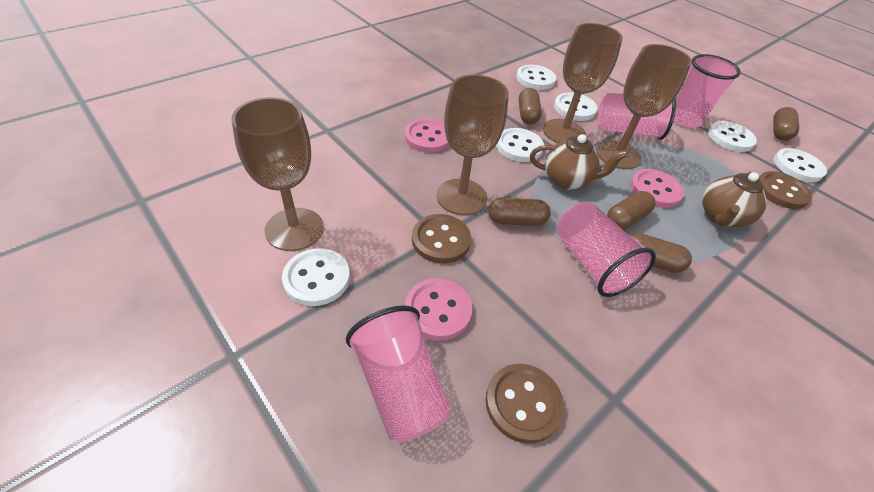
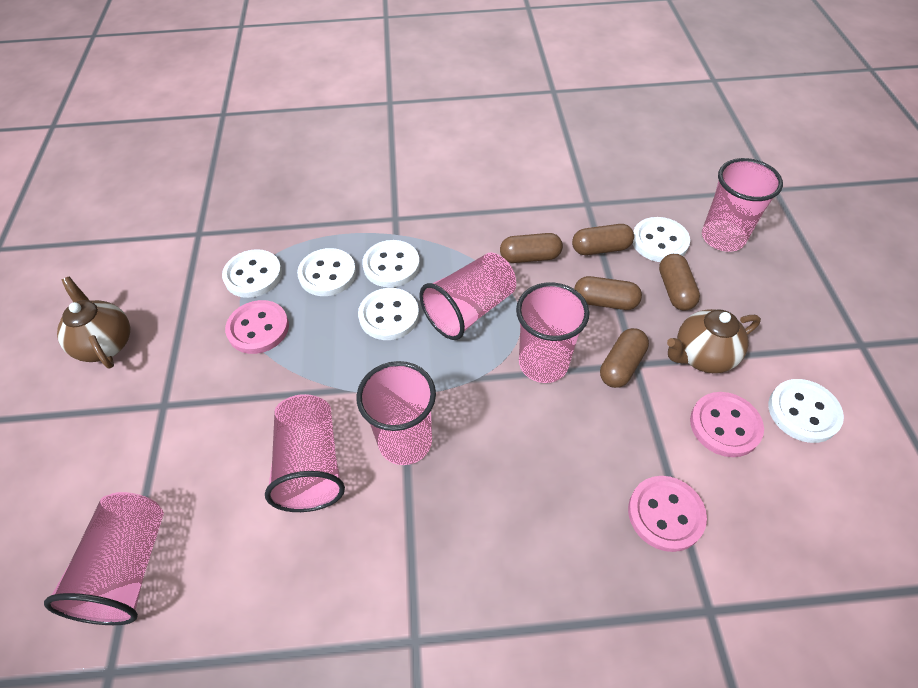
brown button: [412,214,471,264] [486,364,564,444] [759,171,812,209] = 3 -> none = 0
brown goblet: [232,97,324,251] [437,75,509,215] [543,23,623,143] [596,44,692,169] = 4 -> none = 0
pink cup: [346,305,452,442] [556,202,656,297] [598,93,676,140] [674,54,741,128] = 4 -> [44,492,164,625] [265,394,345,512] [357,361,436,465] [420,253,516,340] [516,282,589,383] [702,158,783,252] = 6

